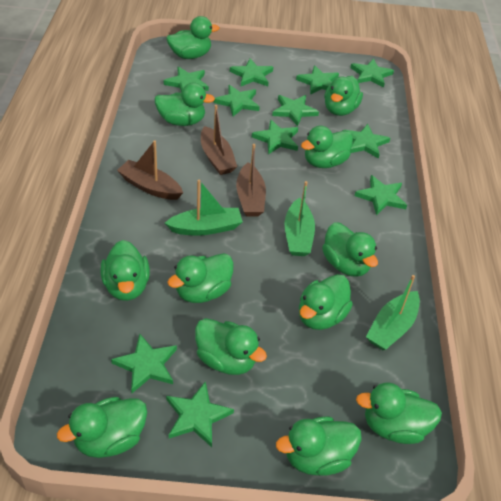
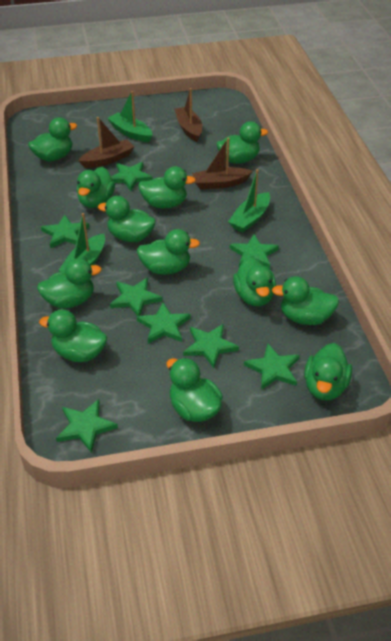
green star: [111,334,177,393] [164,67,209,93] [166,381,234,447] [214,85,260,116] [230,58,273,86] [252,120,298,154] [272,95,319,126] [296,65,339,95] [343,124,390,159] [350,59,394,88] [354,175,407,215] = 11 -> [41,215,89,248] [56,399,118,453] [110,278,163,316] [111,162,153,191] [137,302,191,344] [183,324,239,368] [230,234,279,269] [244,343,300,390] = 8

